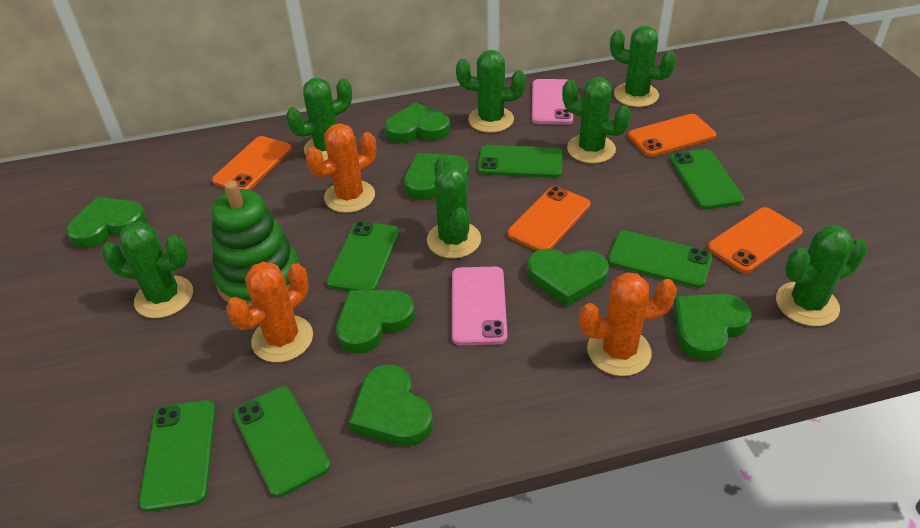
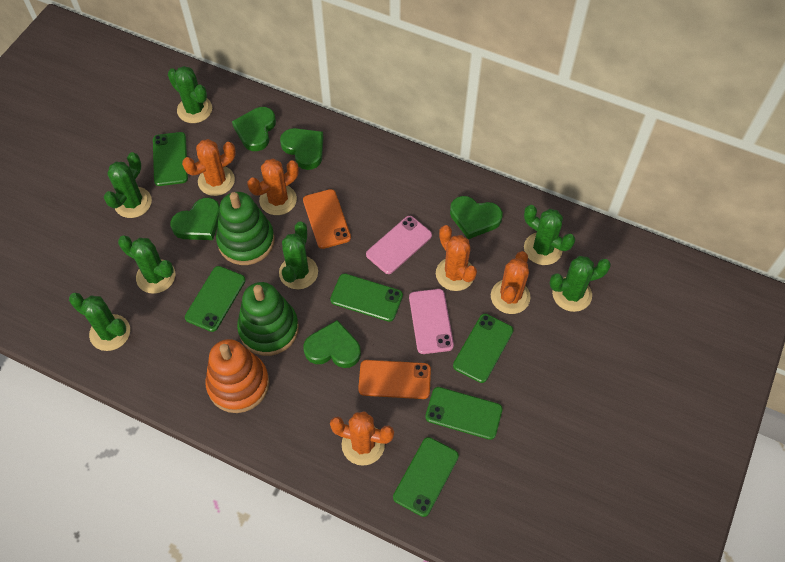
green heart: [67,197,147,248] [336,290,415,354] [349,365,433,446] [385,103,450,143] [404,153,469,200] [527,248,609,306] [673,294,751,361] = 7 -> [170,198,220,240] [232,107,276,151] [280,128,323,170] [303,320,361,368] [450,196,503,239] = 5
green stacking toy: [211,180,300,308] = 1 -> [216,192,275,265] [237,282,299,356] = 2
orange cactus: [226,262,313,362] [306,123,376,213] [579,272,677,376] = 3 -> [182,139,236,196] [247,159,299,215] [330,411,394,466] [436,225,477,291] [491,251,531,314] = 5
orange phone: [212,136,292,190] [507,186,591,251] [628,114,716,157] [707,207,803,273] = 4 -> [303,189,351,249] [358,360,431,399] = 2
orange stacking toy: none = 0 -> [205,339,269,413] = 1

